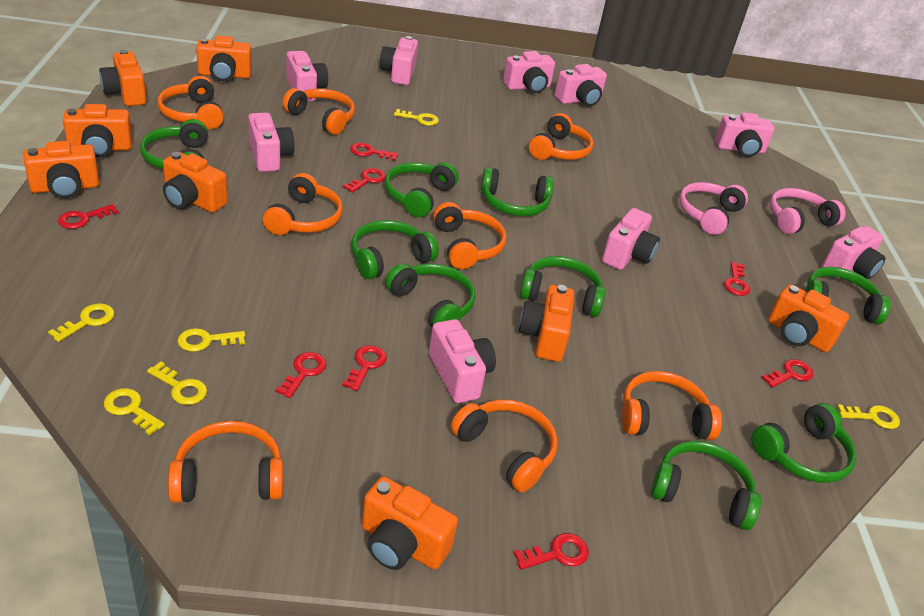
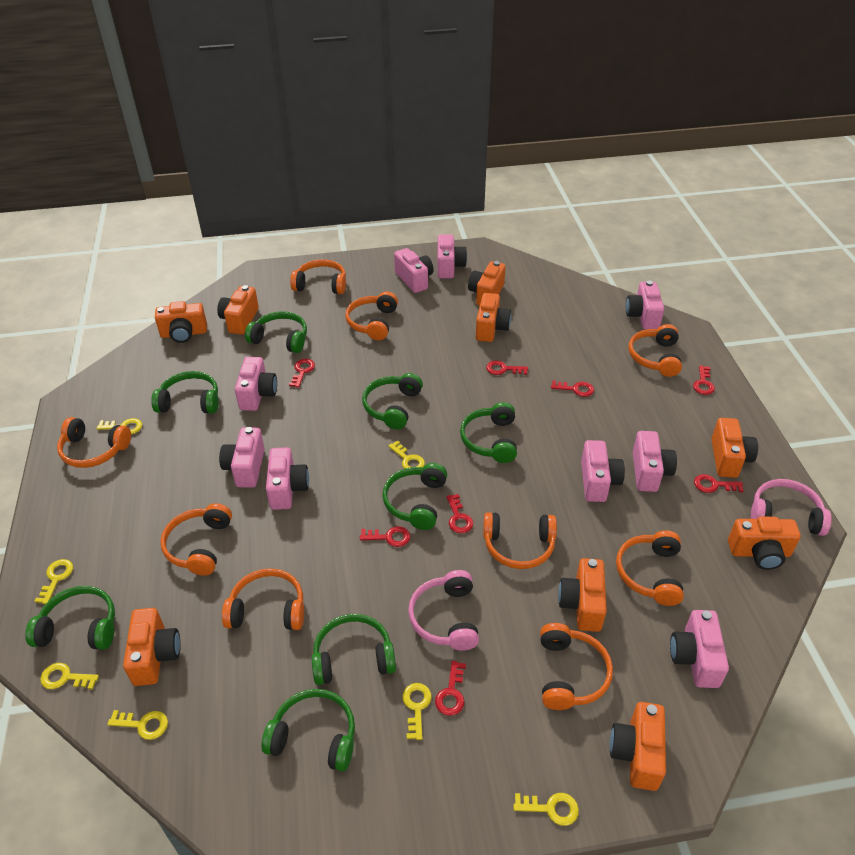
green headphones: [140,119,208,169] [351,220,439,279] [384,162,458,217] [385,263,476,327] [481,167,554,216] [520,256,605,317] [651,441,761,530] [752,403,857,483] [805,267,891,324] = 9 -> [25,586,115,650] [151,371,219,413] [245,311,307,353] [261,689,355,771] [312,614,396,685] [362,373,423,430] [382,463,447,530] [460,402,517,463] = 8
orange camera: [23,141,99,198] [63,104,132,157] [99,50,147,106] [163,152,227,213] [196,36,252,81] [362,476,458,570] [519,285,574,362] [768,284,849,352] = 8 -> [123,608,180,686] [155,301,207,343] [217,285,259,335] [468,261,506,306] [476,293,511,342] [558,558,607,632] [610,702,666,791] [711,418,758,478] [728,517,801,570] = 9
orange headphones: [158,76,224,129] [168,421,283,503] [263,173,343,235] [283,88,355,135] [433,202,507,269] [451,400,558,492] [529,113,593,160] [622,371,722,440] = 8 -> [57,417,131,468] [160,503,232,576] [222,568,304,630] [290,259,346,294] [345,292,398,340] [483,512,557,569] [540,623,613,710] [616,530,684,606] [628,324,682,377] = 9
yellow key: [48,303,115,342] [104,388,165,436] [147,362,207,405] [177,328,245,352] [394,109,439,126] [837,404,900,429] = 6 -> [35,559,73,604] [40,663,99,689] [97,418,142,434] [107,710,168,740] [388,440,425,469] [402,683,432,740] [513,793,579,826] = 7

